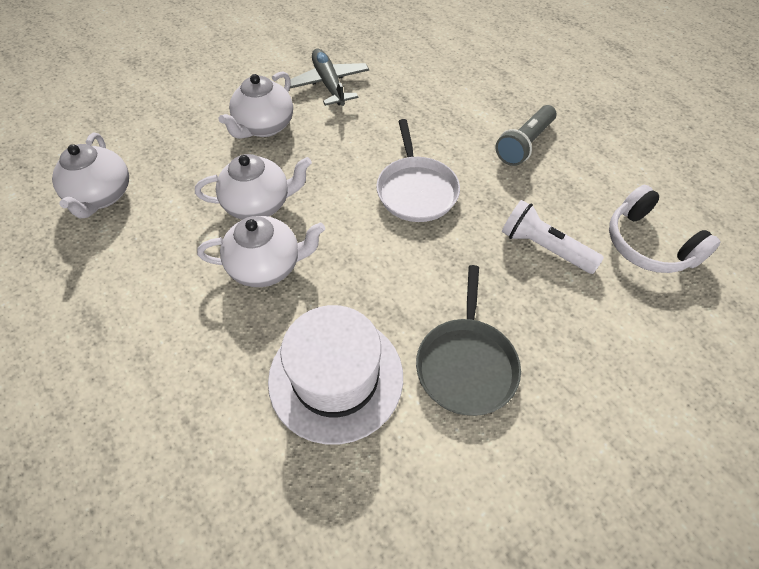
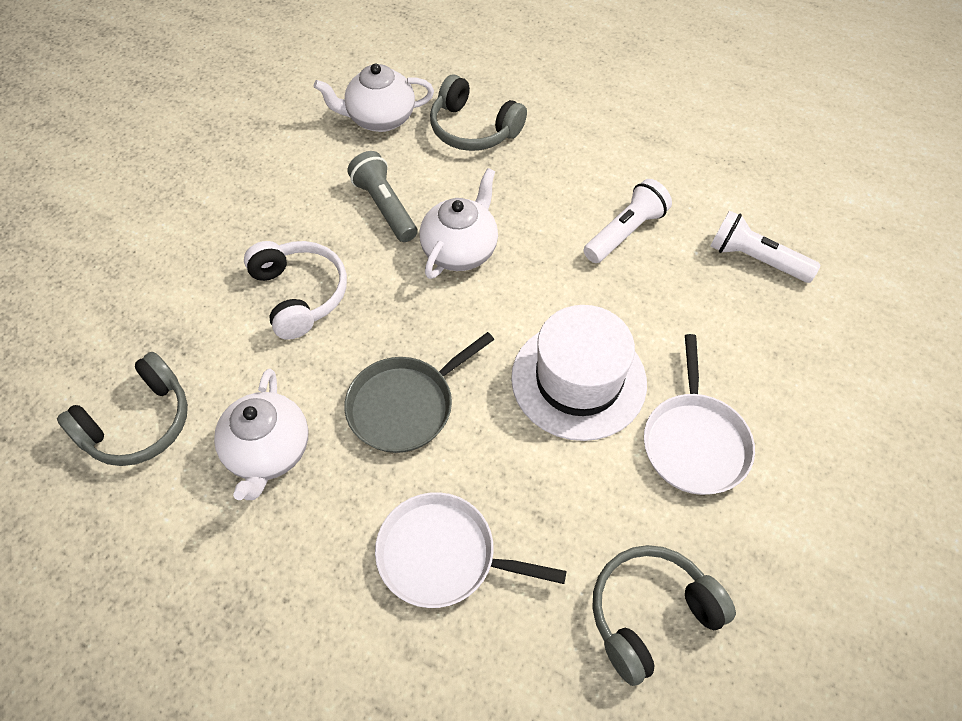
grey headphones: none = 0 -> [57,352,188,466] [430,75,527,151] [592,545,736,686] = 3
grey plane: [290,49,369,106] = 1 -> none = 0
white flashlight: [502,200,604,274] = 1 -> [584,179,672,263] [710,210,821,283] = 2
white pan: [376,119,460,222] = 1 -> [375,492,567,608] [644,334,755,495] = 2
white teapot: [52,133,129,218] [195,154,312,220] [197,216,325,287] [219,71,293,139] = 4 -> [214,369,308,500] [314,63,434,132] [420,168,498,279] = 3

